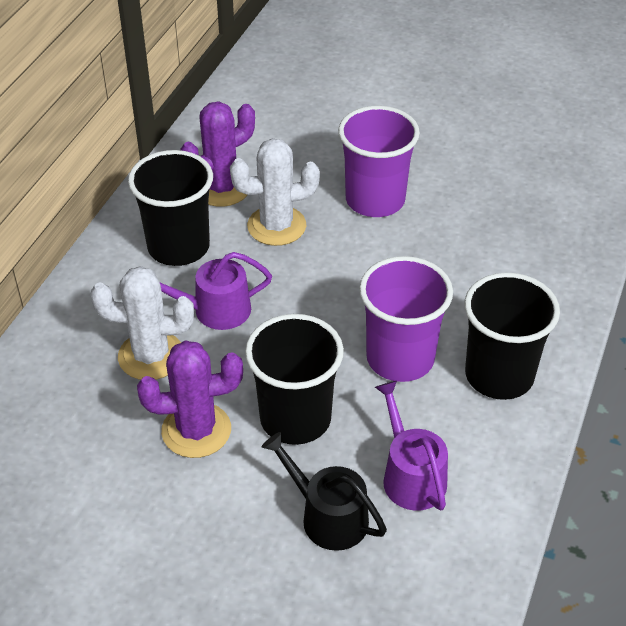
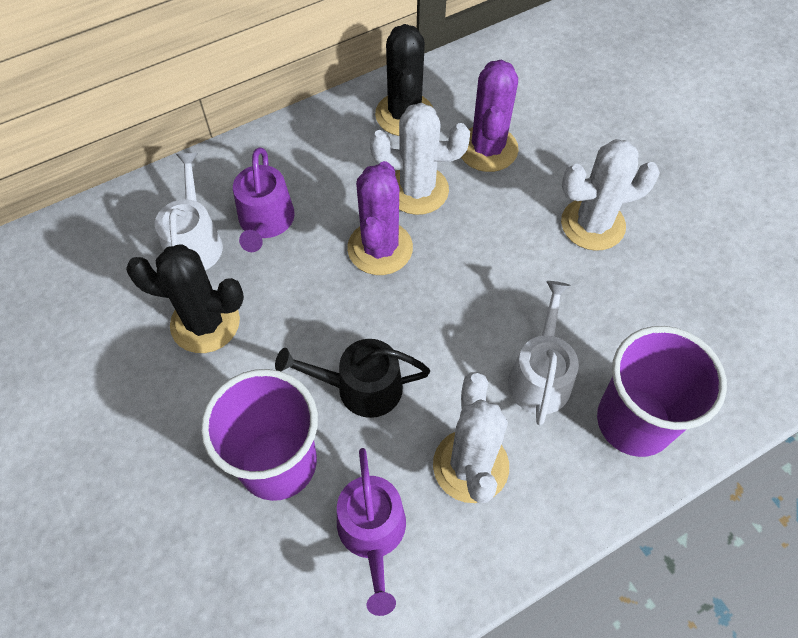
black cactus: none = 0 -> [126,244,244,353] [375,24,433,136] = 2
black cup: [128,150,213,266] [245,314,344,445] [464,273,560,400] = 3 -> none = 0
white cactus: [90,266,194,380] [230,138,320,246] = 2 -> [370,103,470,215] [433,372,509,503] [561,139,660,251] = 3
white watering can: none = 0 -> [155,153,223,270] [508,281,579,425] = 2

